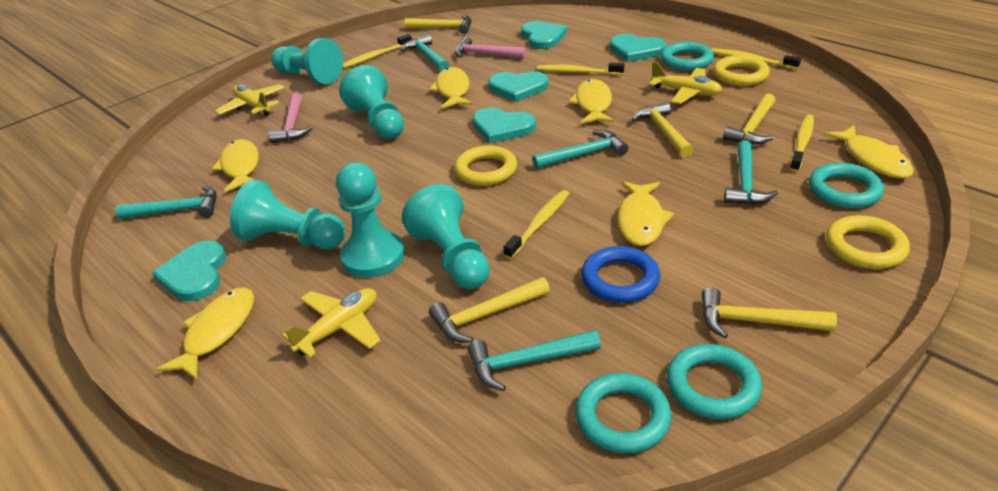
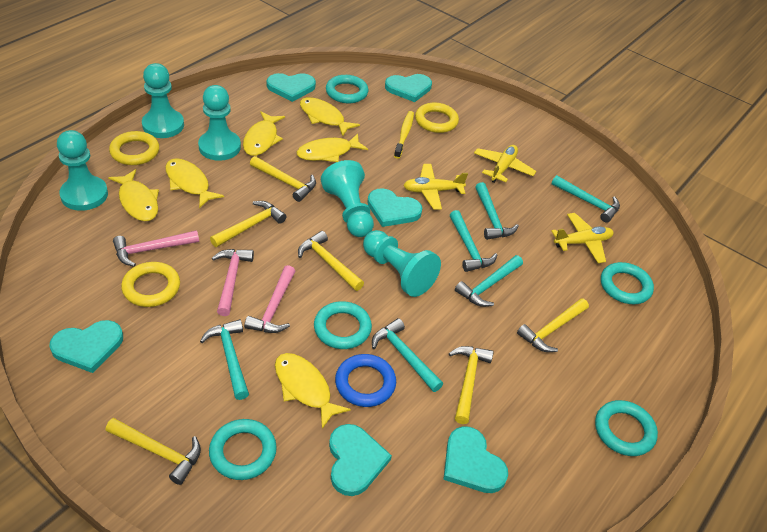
pink hammer: [268,93,313,143] [455,37,527,59] = 2 -> [113,230,199,267] [212,249,254,316] [244,265,295,333] = 3
turquoise hammer: [116,186,216,219] [401,34,449,71] [468,330,601,391] [532,130,628,169] [724,141,778,204] = 5 -> [200,319,249,400] [372,318,443,392] [450,210,498,272] [455,255,523,307] [476,182,519,240] [552,175,620,223] = 6
turquoise heart: [152,241,226,301] [473,107,536,143] [488,71,549,102] [521,21,567,49] [610,34,666,62] = 5 -> [49,320,123,373] [266,73,316,102] [329,424,392,496] [367,188,422,227] [385,74,432,102] [443,426,508,493] = 6
turquoise ring: [575,373,671,453] [661,42,714,71] [667,344,762,419] [809,163,884,208] = 4 -> [209,419,277,480] [314,301,372,349] [326,75,369,103] [595,400,658,456] [601,262,654,304] = 5
yellow hammer: [404,15,471,34] [429,277,550,343] [631,102,694,157] [702,287,837,338] [723,93,775,145] = 5 -> [106,418,201,485] [210,201,287,247] [250,156,316,202] [298,231,364,291] [449,346,494,424] [517,298,589,352] = 6
yellow toothbrush: [343,34,412,68] [504,190,570,259] [537,63,624,75] [711,48,801,69] [790,115,814,172] = 5 -> [394,111,414,159] = 1

